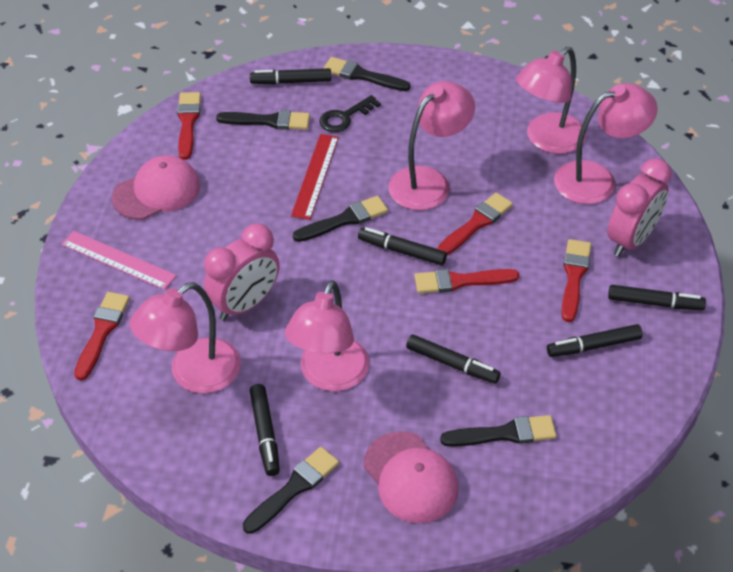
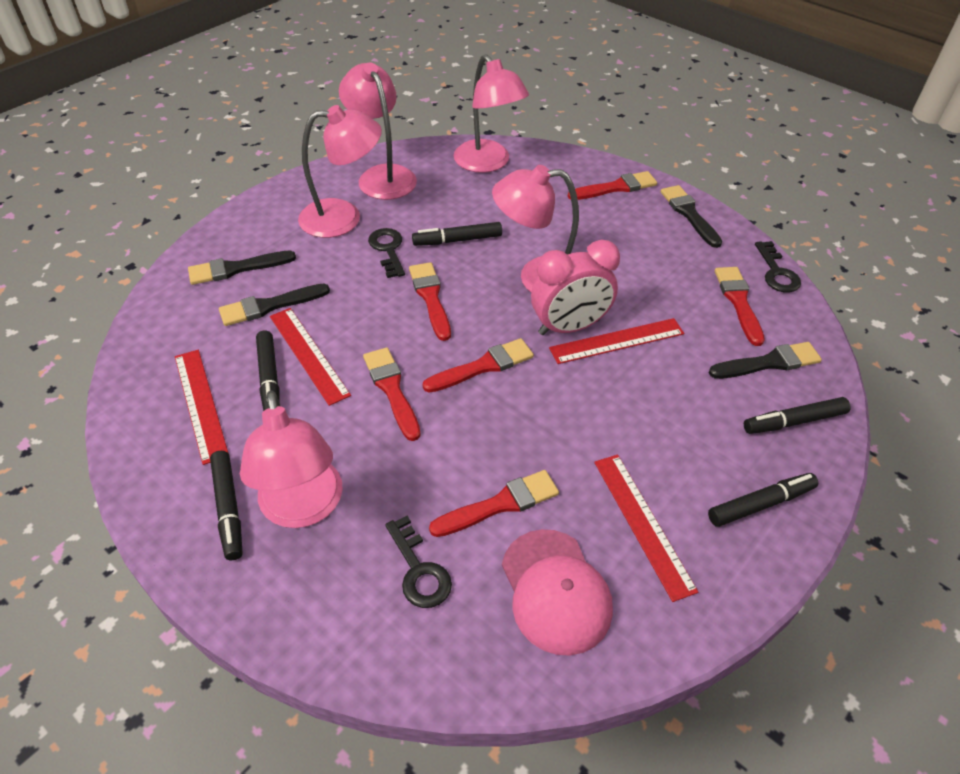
black brush: [216,110,310,130] [243,447,339,534] [293,196,388,242] [323,57,411,91] [440,415,557,447] = 5 -> [188,251,296,285] [219,284,330,326] [661,185,722,248] [709,342,822,379] = 4
black key: [319,95,381,132] = 1 -> [368,228,405,278] [385,516,452,608] [755,241,801,292] = 3
black marker: [250,68,331,84] [250,384,280,476] [358,227,447,266] [406,334,501,384] [547,324,643,357] [608,285,706,310] = 6 -> [210,451,243,560] [256,330,279,411] [412,222,502,246] [708,473,818,527] [744,397,850,434] = 5
pink cap: [112,155,200,220] [364,431,458,523] = 2 -> [502,529,613,656] = 1
pink clock: [204,224,280,321] [607,158,672,257] = 2 -> [531,240,620,335] = 1
pink ruler: [61,231,176,290] = 1 -> none = 0
red brush: [74,292,130,381] [177,92,201,160] [414,269,519,293] [437,193,513,255] [561,239,591,322] = 5 -> [363,347,421,441] [409,262,451,341] [422,338,534,393] [429,470,559,537] [568,171,657,200] [715,267,765,346] = 6
red ruler: [291,134,339,220] = 1 -> [175,350,229,465] [270,308,351,406] [549,318,684,364] [594,455,698,602] = 4

